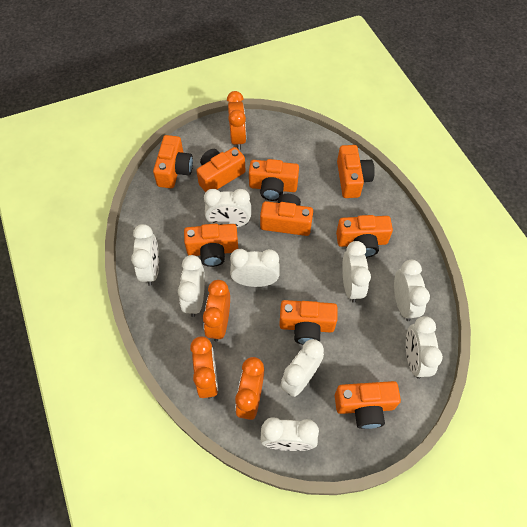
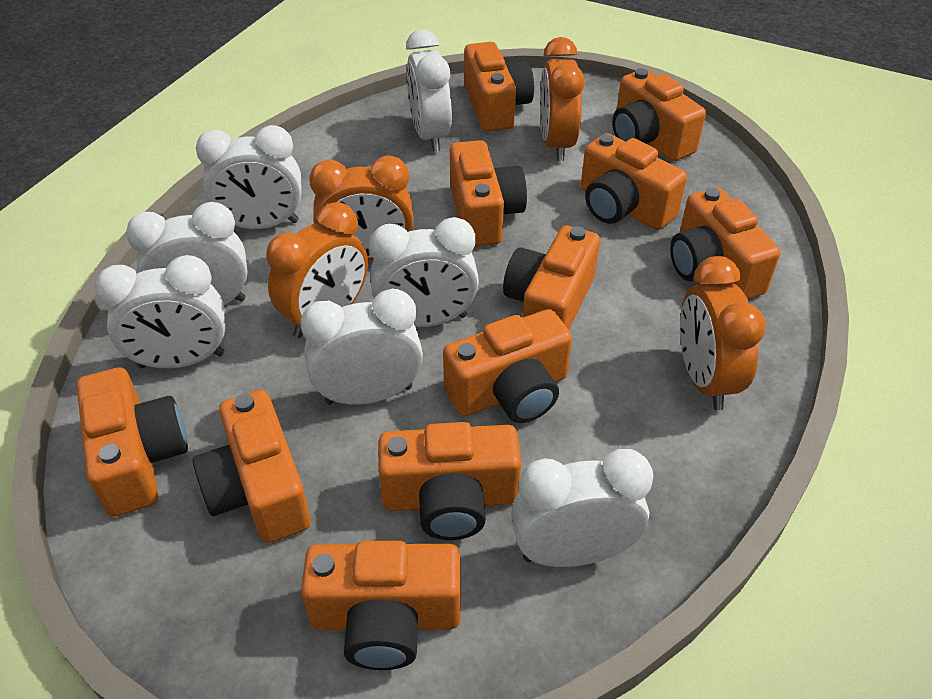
orange camera: [153,135,193,188] [184,224,238,267] [197,147,246,192] [249,159,299,201] [260,194,313,236] [279,300,338,345] [335,381,401,429] [336,215,393,258] [337,145,375,198] = 9 -> [77,367,188,517] [193,390,311,543] [301,541,461,670] [378,422,521,540] [443,309,572,423] [450,140,527,246] [464,42,534,132] [503,225,600,330] [581,133,687,230] [612,68,706,161] [670,188,780,299] = 11
white clock: [131,224,159,286] [178,255,205,317] [204,189,251,227] [230,249,280,287] [260,417,319,451] [280,339,324,397] [342,241,371,303] [394,260,430,321] [406,316,443,379] = 9 -> [95,255,225,369] [126,202,248,305] [196,125,302,229] [301,288,423,405] [369,217,479,327] [406,29,452,152] [511,449,653,567] = 7

